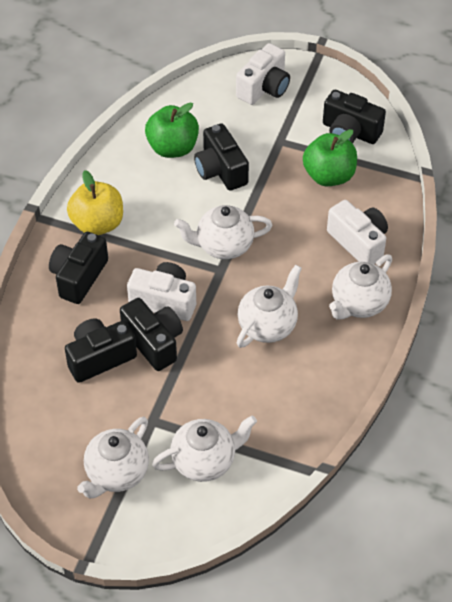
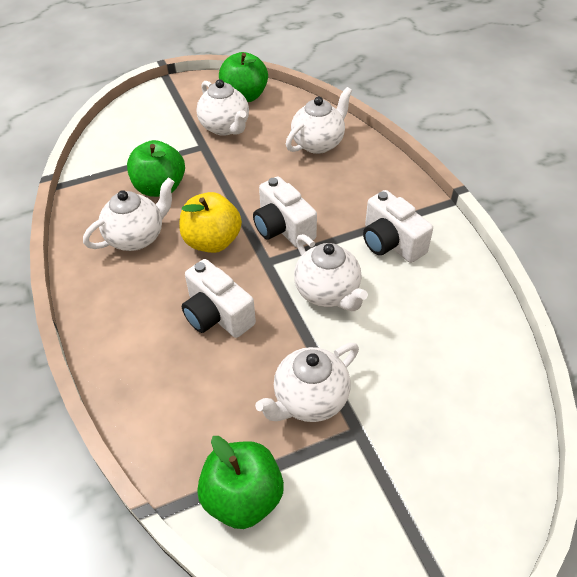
black camera: [49,232,108,304] [65,318,137,383] [120,298,183,371] [194,123,249,191] [323,90,386,144] = 5 -> none = 0
green apple: [145,103,199,158] [303,129,357,186] = 2 -> [127,140,185,197] [197,436,284,529] [219,52,268,102] = 3

